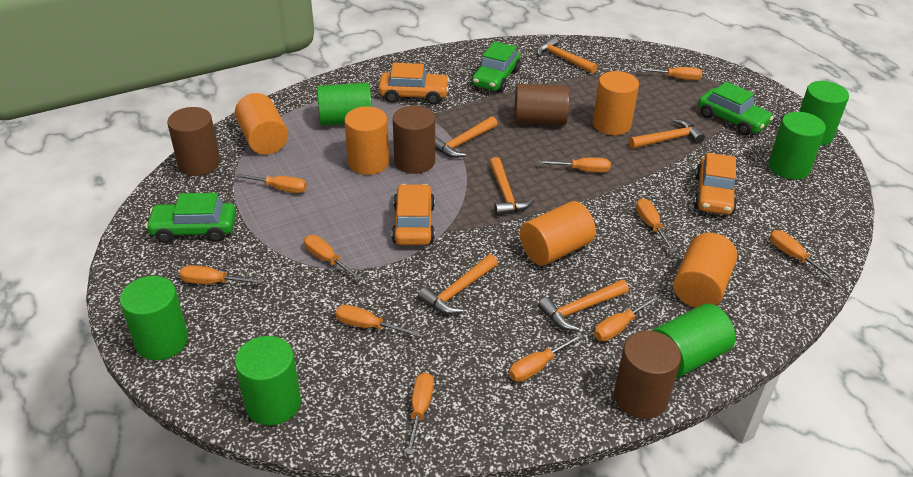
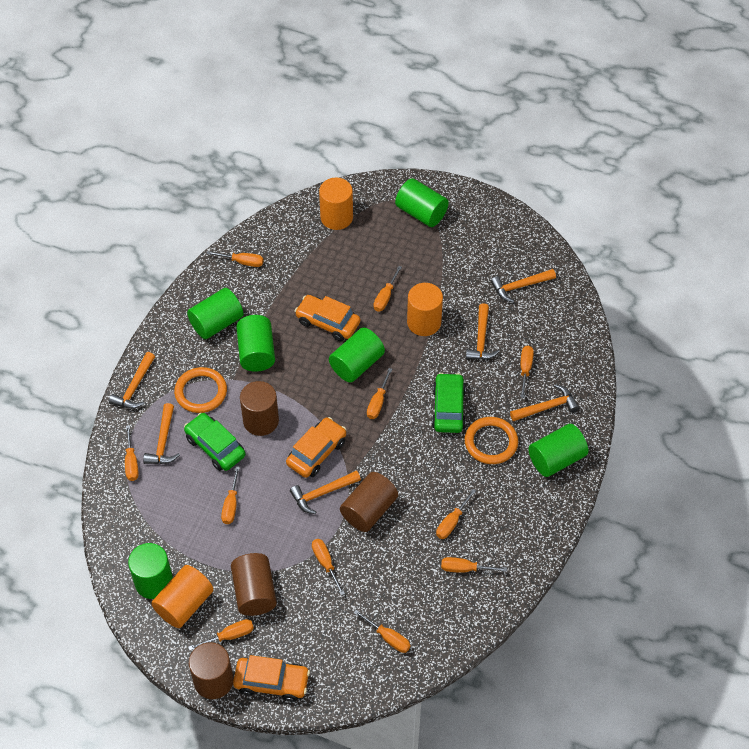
green car: [145,193,236,243] [472,41,521,92] [698,82,774,136] = 3 -> [184,413,245,471] [432,373,466,433] = 2
orange cylinder: [235,93,288,155] [344,106,389,175] [520,201,596,266] [593,71,639,135] [673,233,737,308] = 5 -> [151,565,213,628] [319,178,353,230] [407,283,443,336] = 3
orange ring: none = 0 -> [174,367,227,413] [464,417,518,464] = 2

